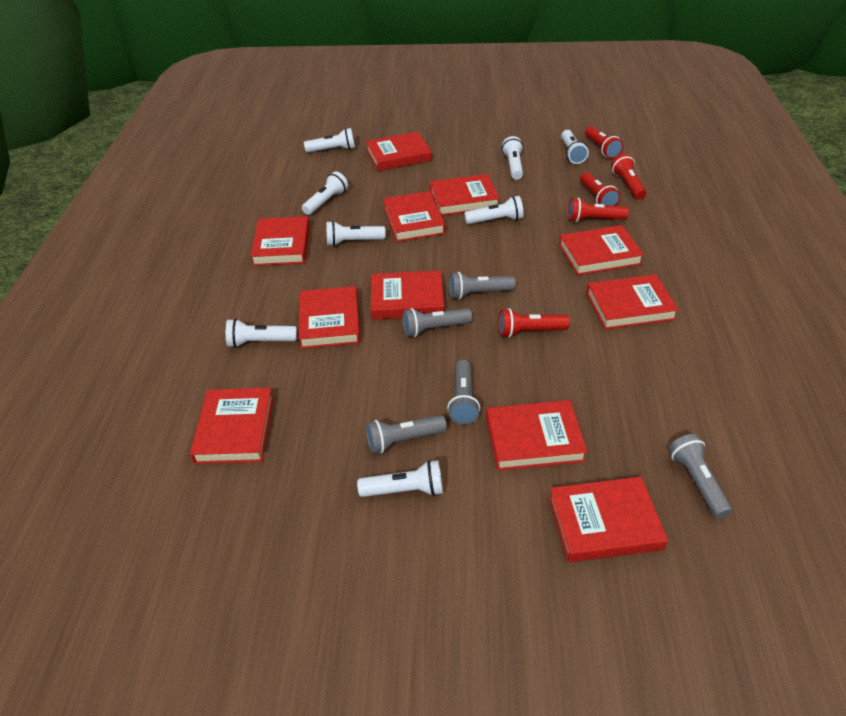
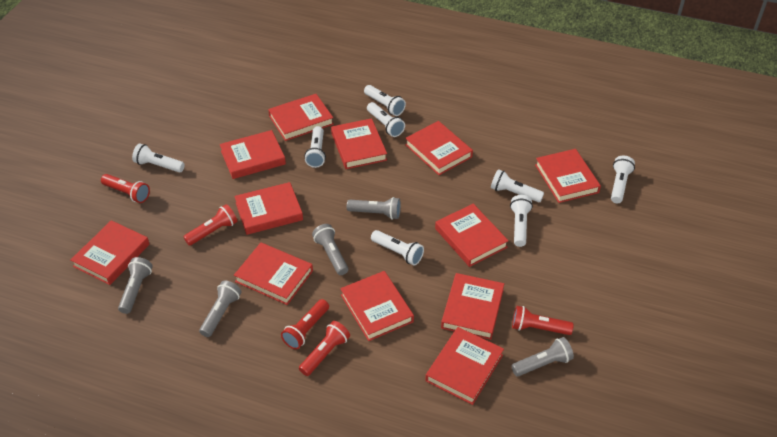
red book: [190,388,274,464] [250,216,310,266] [299,286,360,349] [366,132,432,171] [371,271,444,319] [383,191,446,242] [430,174,500,216] [486,400,588,471] [549,477,668,562] [559,225,644,275] [586,274,679,330] = 11 -> [71,220,150,285] [220,130,286,179] [234,182,303,235] [234,242,313,305] [268,94,334,141] [331,118,387,169] [340,271,414,341] [405,121,473,175] [425,327,504,405] [435,204,509,267] [441,273,504,340] [535,149,601,203] = 12

